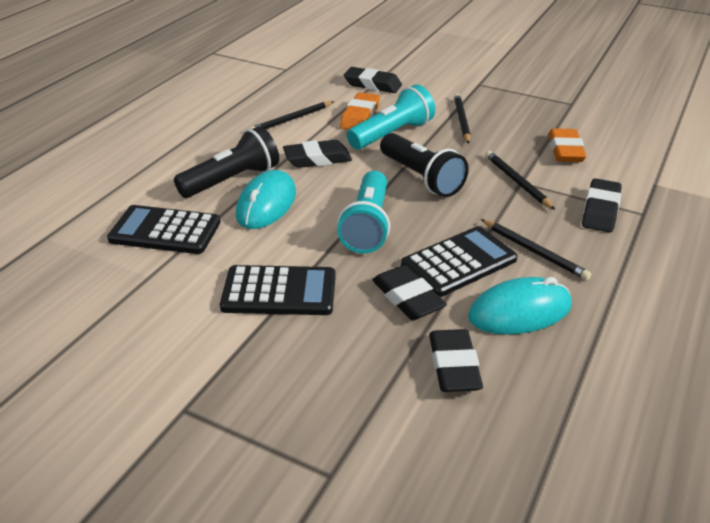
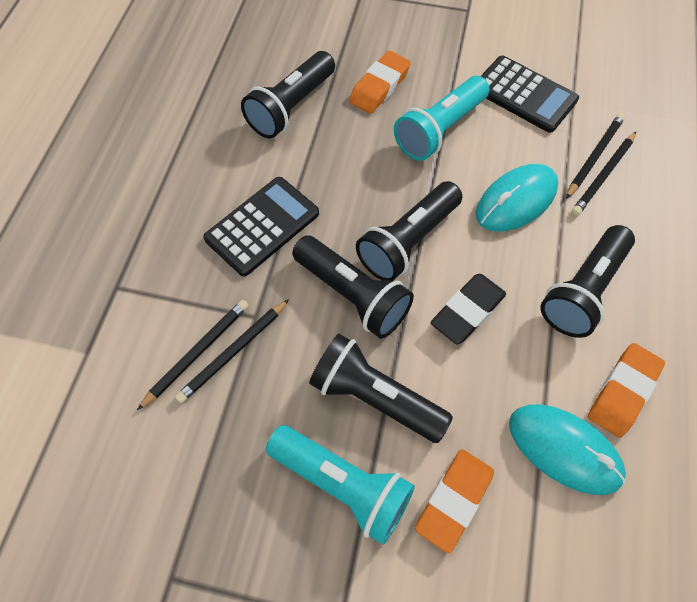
black calculator: [107,205,221,254] [220,265,336,315] [401,226,518,297] = 3 -> [203,177,319,276] [481,55,579,133] = 2
black eraser: [283,140,352,168] [344,67,402,93] [372,265,447,320] [429,329,483,392] [582,178,622,233] = 5 -> [431,274,506,345] = 1
black flashlight: [174,126,279,198] [380,133,469,197] = 2 -> [241,51,335,138] [292,235,414,338] [309,333,453,443] [356,181,462,281] [540,225,635,338] = 5
orange eraser: [340,92,380,130] [548,128,586,162] = 2 -> [349,51,411,114] [415,449,494,554] [588,343,665,438] = 3

